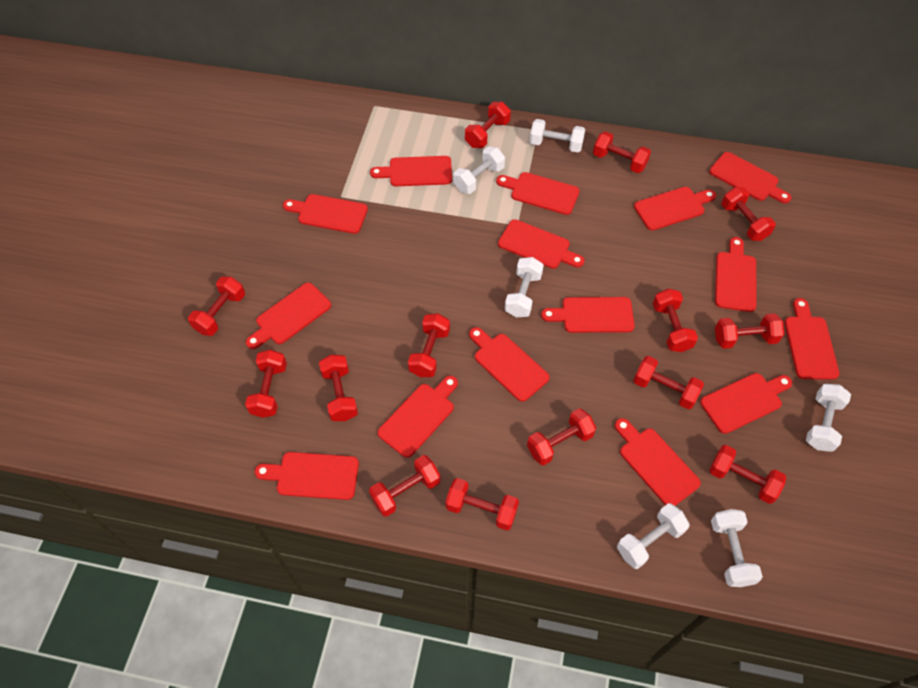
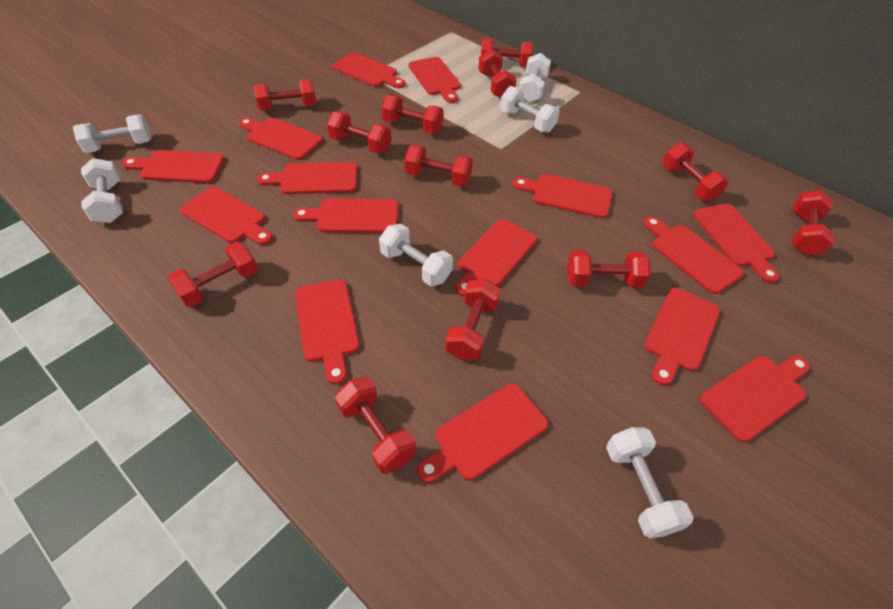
red dumbbell: [188,276,245,336] [245,350,287,418] [319,355,358,421] [369,455,440,517] [408,313,450,377] [445,478,519,530] [465,102,511,148] [527,408,596,465] [593,131,651,173] [633,356,704,410] [653,289,698,352] [709,445,786,504] [715,313,784,349] [721,187,776,241] = 14 -> [168,241,258,307] [254,79,316,111] [327,111,391,154] [335,377,416,474] [381,95,444,134] [404,145,473,187] [445,279,501,360] [478,49,517,98] [481,38,534,67] [568,250,651,288] [662,142,729,202] [792,190,835,255] = 12

